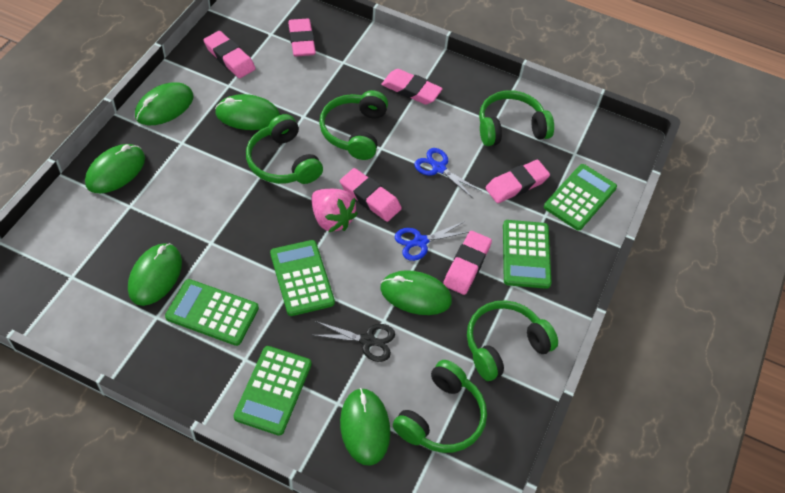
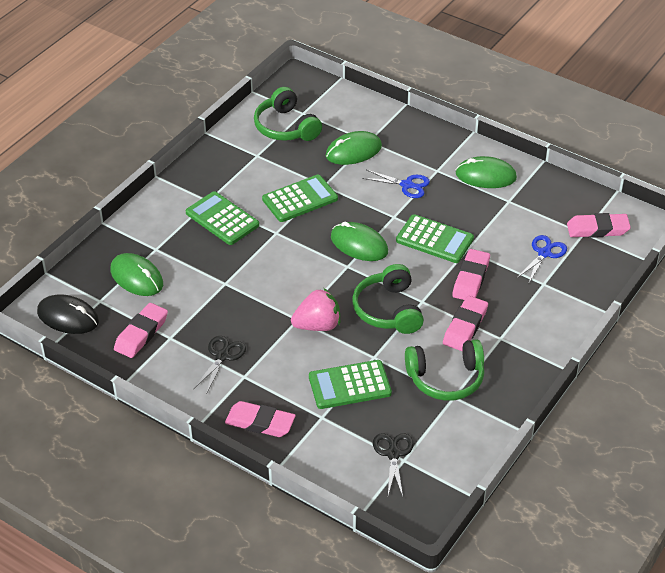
black mouse: none = 0 -> [37,294,99,334] = 1
black scissors: [313,321,395,362] = 1 -> [194,336,246,394] [373,433,414,497] = 2
green calculator: [165,279,259,346] [234,346,312,436] [270,240,335,316] [503,220,552,289] [544,164,617,231] = 5 -> [186,191,259,245] [262,174,338,222] [309,360,392,409] [396,214,474,263] = 4
green headphones: [246,114,323,184] [319,90,388,160] [393,360,487,453] [467,300,558,381] [479,90,554,146] = 5 -> [254,87,322,141] [352,264,424,334] [405,339,484,401] = 3
green mouse: [85,144,145,193] [128,243,182,306] [135,82,194,125] [215,94,280,130] [340,388,390,466] [380,270,452,315] = 6 -> [110,253,163,296] [326,131,382,165] [331,222,388,261] [456,156,517,188] = 4
pink eraser: [203,31,256,78] [288,18,316,57] [340,168,402,222] [381,69,443,105] [443,231,492,295] [486,160,550,203] = 6 -> [114,303,168,358] [225,401,296,437] [443,296,488,351] [452,249,490,300] [567,213,631,238] = 5

